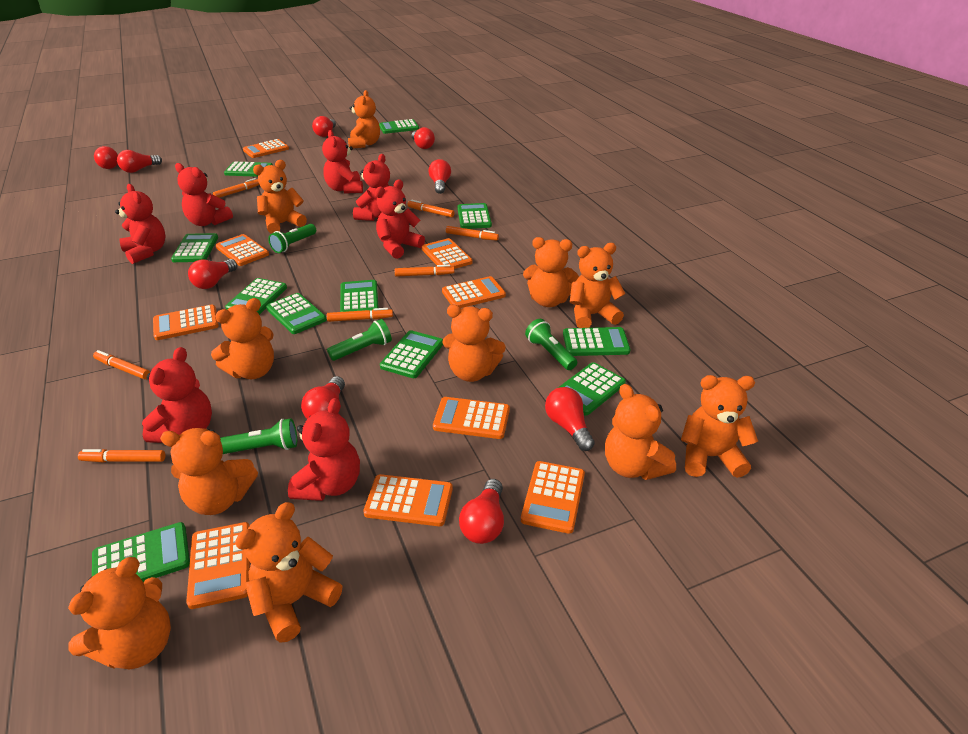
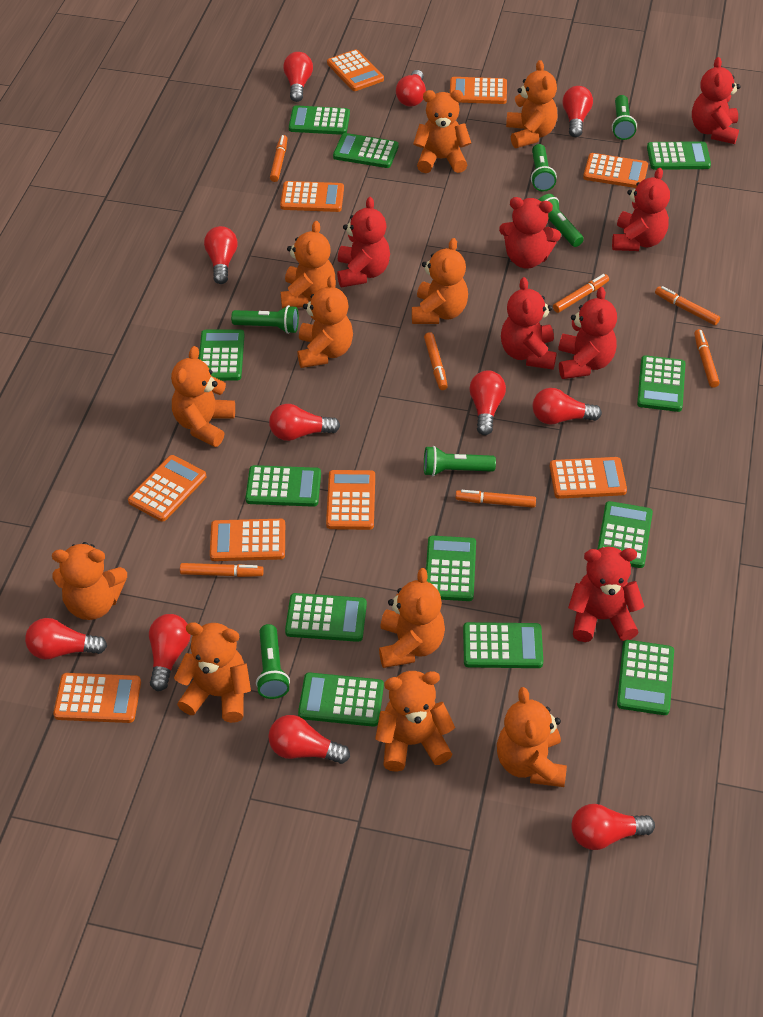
green calculator: [92,522,190,582] [171,233,218,262] [224,161,273,177] [225,278,287,315] [266,293,327,334] [340,280,379,312] [379,119,419,134] [380,330,443,378] [457,203,492,229] [558,362,626,415] [563,327,630,356] = 11 -> [199,329,245,381] [245,465,321,507] [285,593,367,642] [289,105,350,135] [298,672,384,727] [333,133,399,168] [426,536,476,601] [463,622,543,668] [597,501,653,568] [617,640,674,715] [637,355,685,412] [647,141,711,170] = 12
green flashlight: [220,418,297,454] [268,224,316,253] [327,319,392,361] [525,319,577,370] = 4 -> [231,305,299,334] [256,624,290,699] [424,446,496,476] [531,144,557,192] [539,194,584,247] [612,95,637,140] = 6
red light bulb: [94,146,118,169] [117,150,162,173] [188,259,237,289] [301,376,345,419] [312,116,336,137] [412,127,435,149] [428,159,451,194] [459,479,504,544] [545,387,595,451] = 9 -> [25,618,107,660] [149,614,191,691] [204,226,238,284] [268,715,350,764] [269,404,340,441] [283,52,313,102] [396,70,426,107] [469,370,506,435] [532,388,602,425] [562,86,593,137] [571,804,655,850] = 11

